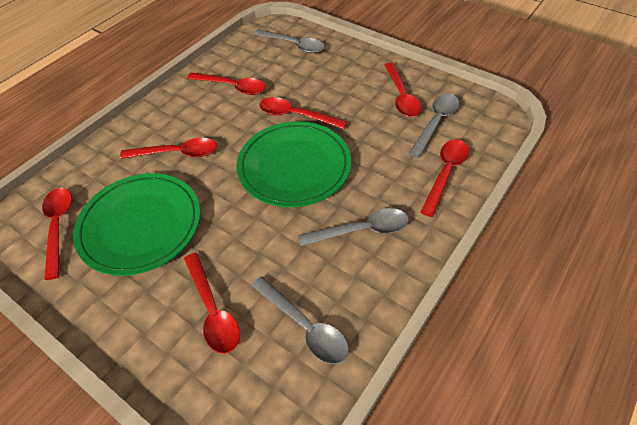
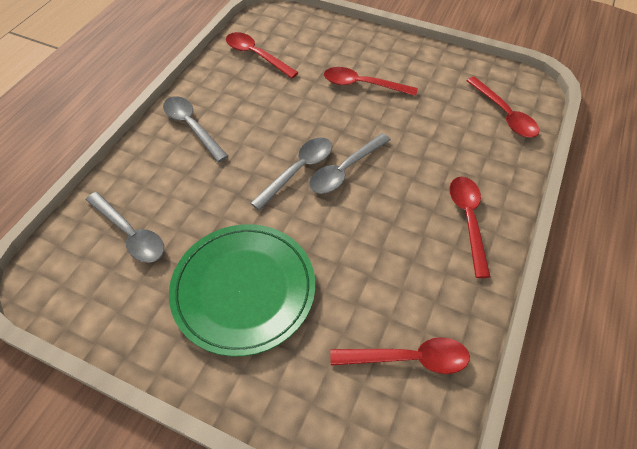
green plate: [73,173,200,276] [237,122,351,207] = 2 -> [169,224,315,357] = 1
red spoon: [42,188,72,280] [120,138,217,159] [184,253,240,354] [187,72,266,95] [259,97,347,129] [384,63,421,117] [421,139,469,217] = 7 -> [226,32,299,78] [324,67,418,96] [330,337,470,374] [449,176,490,278] [466,77,539,138] = 5

